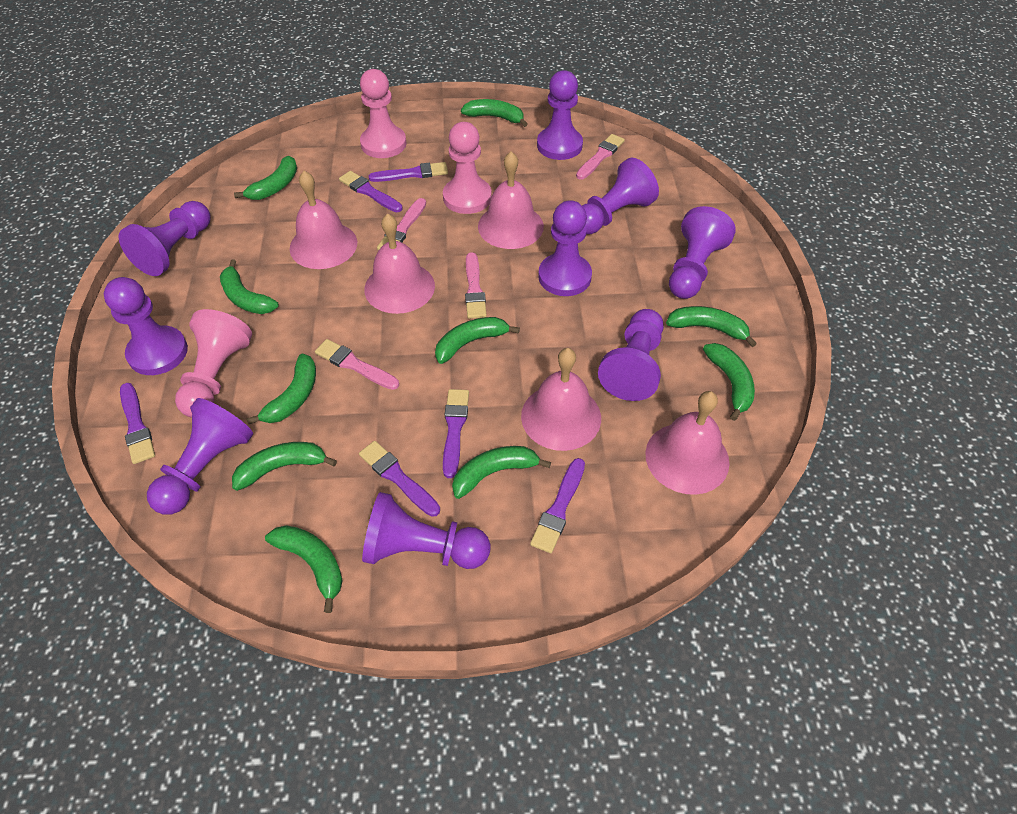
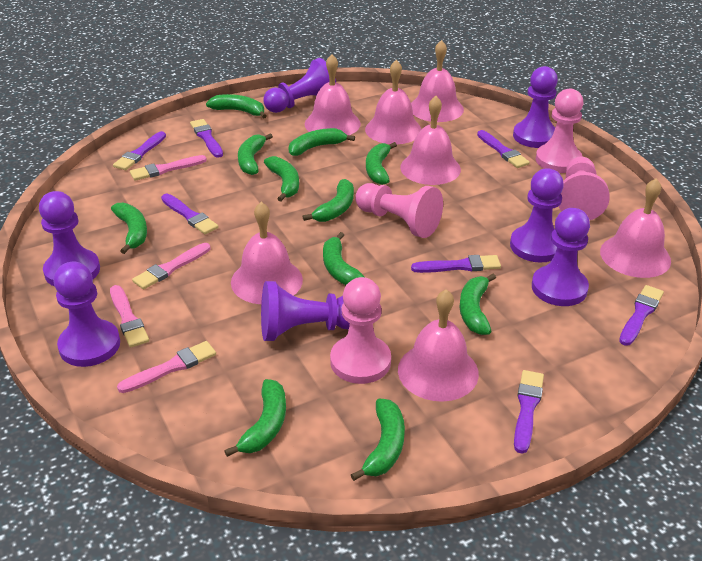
green banana: [220,259,279,314] [232,442,337,491] [234,156,297,200] [247,354,316,424] [265,525,343,613] [435,317,520,364] [452,446,551,499] [461,99,528,127] [666,306,757,347] [703,343,755,421] = 10 -> [111,203,147,254] [206,94,266,119] [224,379,286,457] [238,133,273,175] [264,156,299,202] [289,128,355,156] [302,179,354,222] [323,232,364,285] [351,398,405,481] [366,142,397,185] [460,274,496,335] = 11
pink bell: [290,171,357,269] [364,213,435,314] [478,151,544,249] [521,348,601,451] [645,391,729,495] = 5 -> [231,202,303,304] [305,54,361,135] [365,60,422,144] [398,289,479,402] [400,96,461,185] [411,40,464,122] [600,178,671,278] = 7
pink pawn: [175,309,252,418] [360,69,407,158] [443,122,492,214] = 3 -> [330,277,391,384] [355,183,443,238] [536,88,583,173] [559,157,610,220] = 4
purple brush: [120,383,155,464] [339,171,403,212] [359,441,440,517] [368,162,448,182] [443,389,469,478] [530,458,585,553] = 6 -> [113,131,166,170] [161,194,218,234] [190,119,223,158] [411,255,501,273] [477,130,530,168] [514,370,544,454] [619,285,664,346] = 7
purple pawn: [104,277,188,375] [118,201,211,276] [147,398,253,515] [362,492,491,569] [537,70,583,160] [538,200,592,296] [582,158,659,234] [598,309,664,401] [669,206,736,299] = 9 -> [39,191,100,287] [54,262,120,367] [261,281,350,341] [263,58,336,113] [510,168,564,263] [513,66,558,148] [532,208,590,306] = 7

